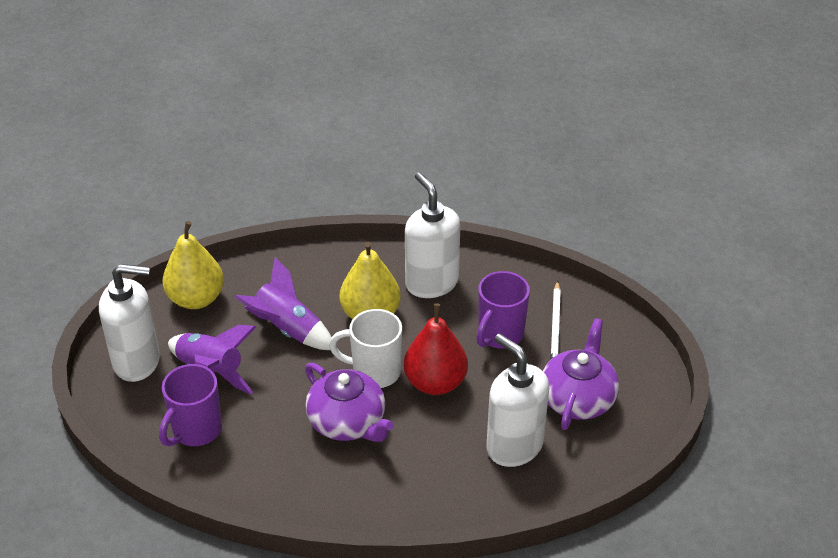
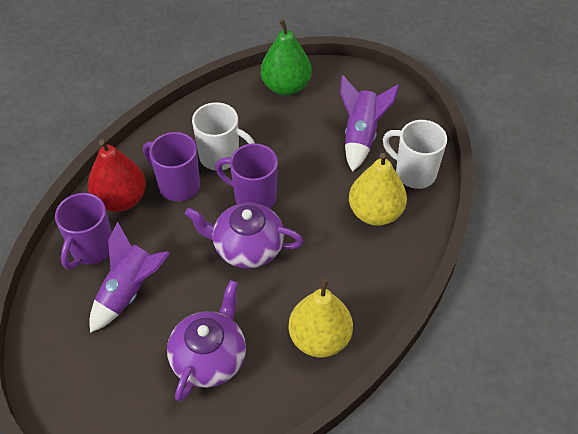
green pear: none = 0 -> [261,19,312,96] = 1
purple mug: [159,364,222,446] [476,271,530,349] = 2 -> [55,193,112,270] [143,132,200,201] [215,143,278,208] = 3
white mug: [329,309,402,388] = 1 -> [192,102,255,171] [383,120,447,189] = 2
white pencil: [550,281,561,360] = 1 -> none = 0
white soap dispenser: [99,264,160,382] [405,172,460,298] [486,333,549,467] = 3 -> none = 0

